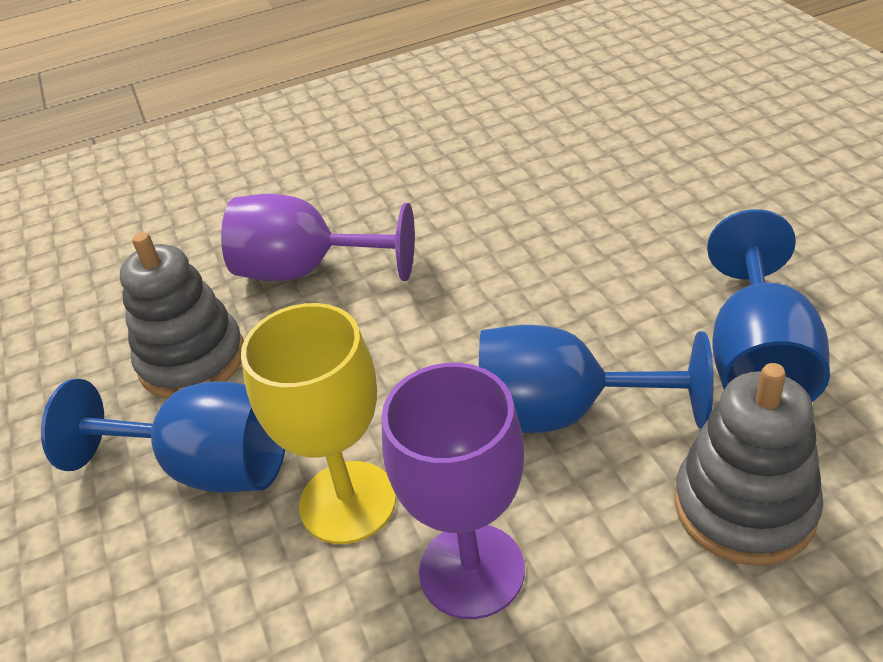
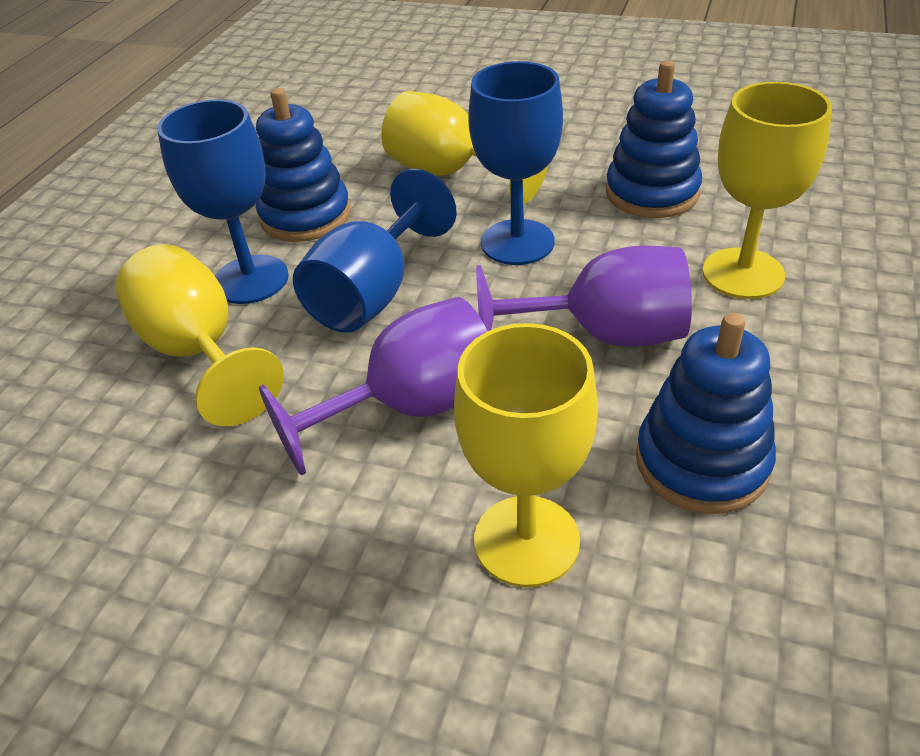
blue stacking toy: none = 0 -> [256,88,351,242] [606,60,702,218] [636,313,776,514] = 3
grey stacking toy: [120,232,244,399] [675,363,823,566] = 2 -> none = 0
yellow goblet: [241,303,396,544] = 1 -> [116,244,284,426] [381,91,548,204] [454,323,598,587] [702,82,832,299] = 4

